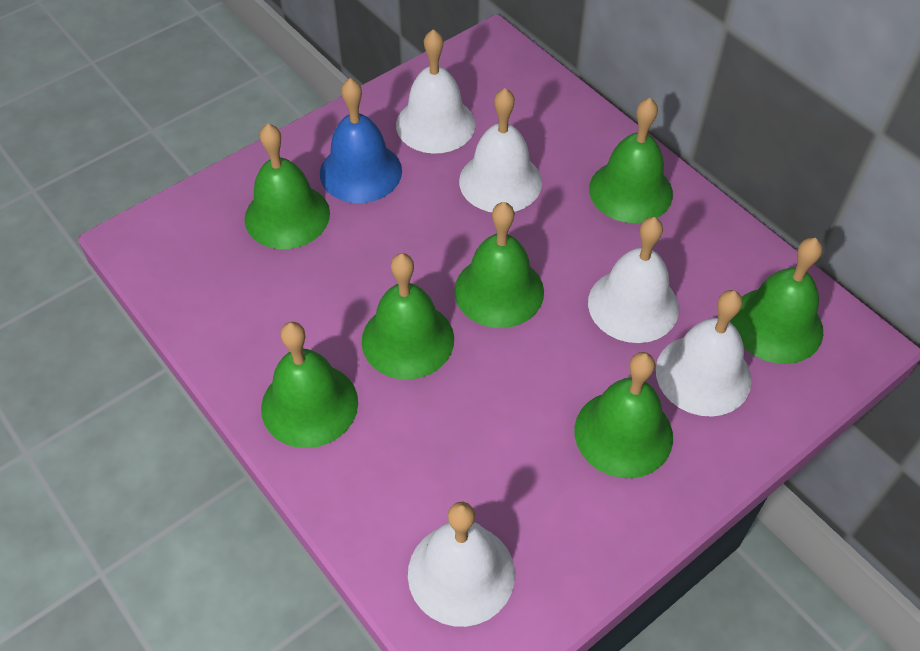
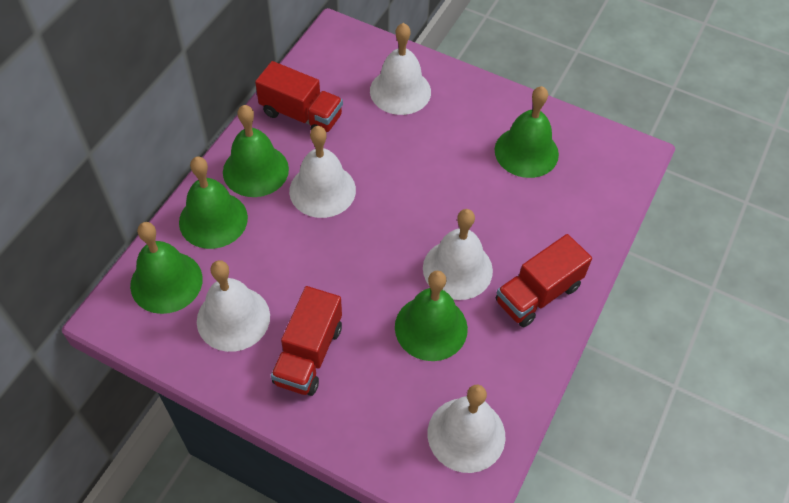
blue bell: [320,78,402,203] = 1 -> none = 0
green bell: [244,124,330,249] [261,322,358,448] [361,253,454,379] [454,202,544,328] [574,352,673,478] [589,98,673,223] [730,238,823,364] = 7 -> [130,222,203,314] [179,156,248,249] [223,105,289,197] [395,271,468,361] [495,86,559,178] = 5
red truck: none = 0 -> [255,61,343,132] [271,286,342,396] [496,234,592,328] = 3

